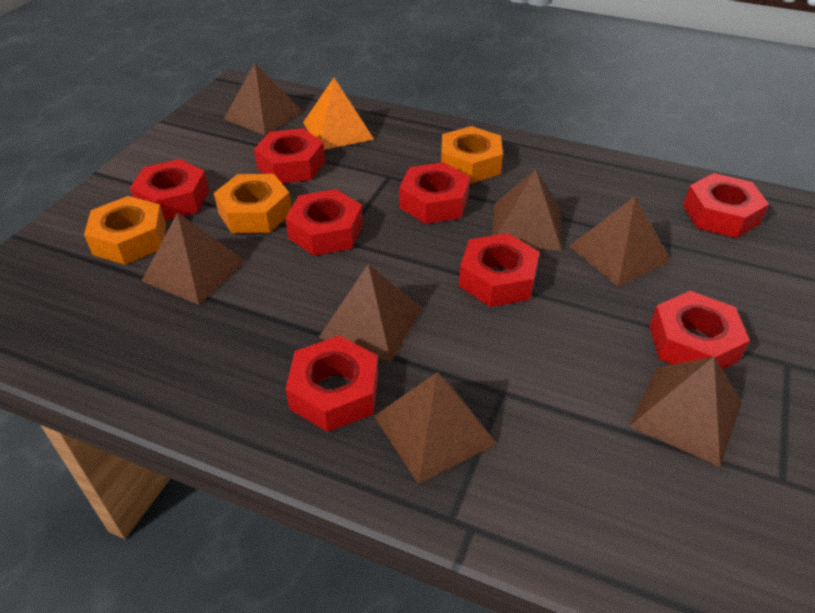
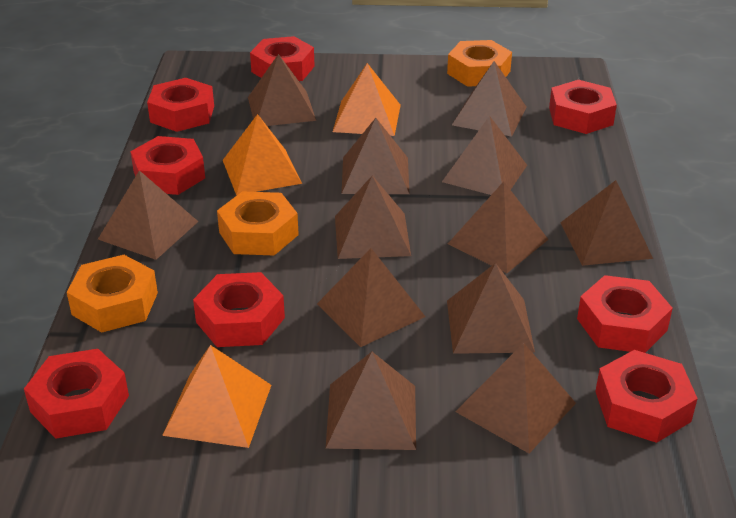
brown pyramid: [142,213,245,305] [224,63,302,135] [318,264,422,362] [374,372,497,484] [492,169,562,251] [569,196,670,287] [629,357,742,467] = 7 -> [98,170,199,260] [248,54,316,126] [317,248,426,347] [326,352,416,450] [335,176,411,259] [342,118,410,194] [442,116,527,195] [447,263,535,354] [448,181,549,273] [452,61,527,137] [455,343,576,453] [560,180,653,266] = 12
orange pyramid: [303,78,374,150] = 1 -> [162,345,271,448] [223,114,302,195] [333,63,401,136] = 3

